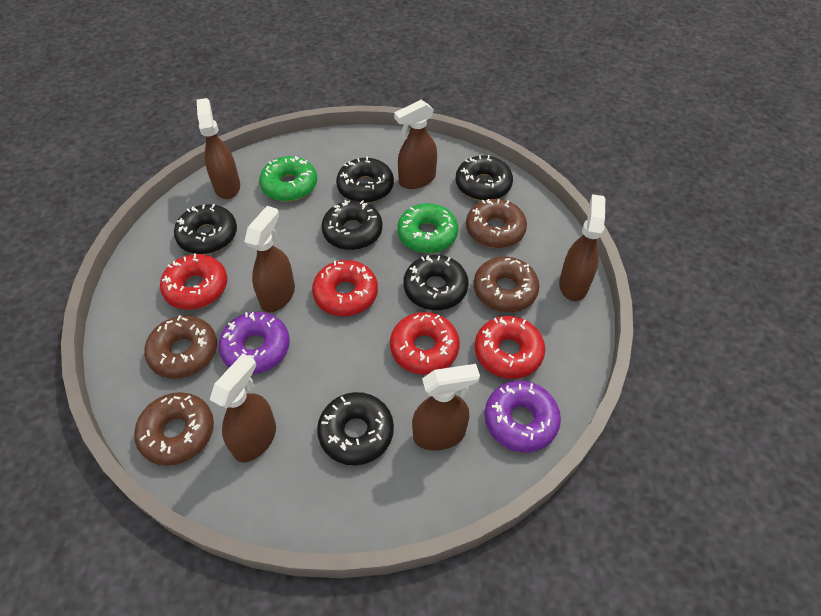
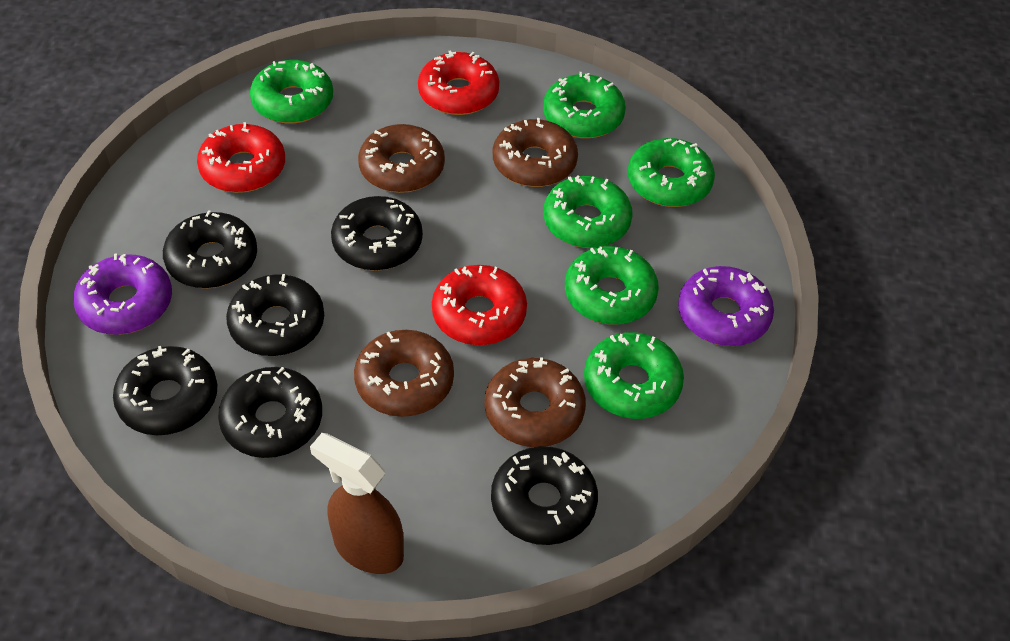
brown spray bottle: [197,98,240,199] [210,353,276,462] [244,206,295,312] [394,100,437,189] [412,364,480,451] [559,194,605,301] = 6 -> [310,433,404,574] = 1
green donut: [259,156,317,201] [397,203,458,253] = 2 -> [250,60,333,124] [543,72,626,138] [543,175,633,248] [565,246,659,325] [584,332,684,419] [628,138,715,207] = 6
red donut: [160,253,227,310] [312,260,378,316] [390,312,460,375] [475,316,545,379] = 4 -> [197,122,285,193] [418,50,499,115] [432,265,527,345] = 3

